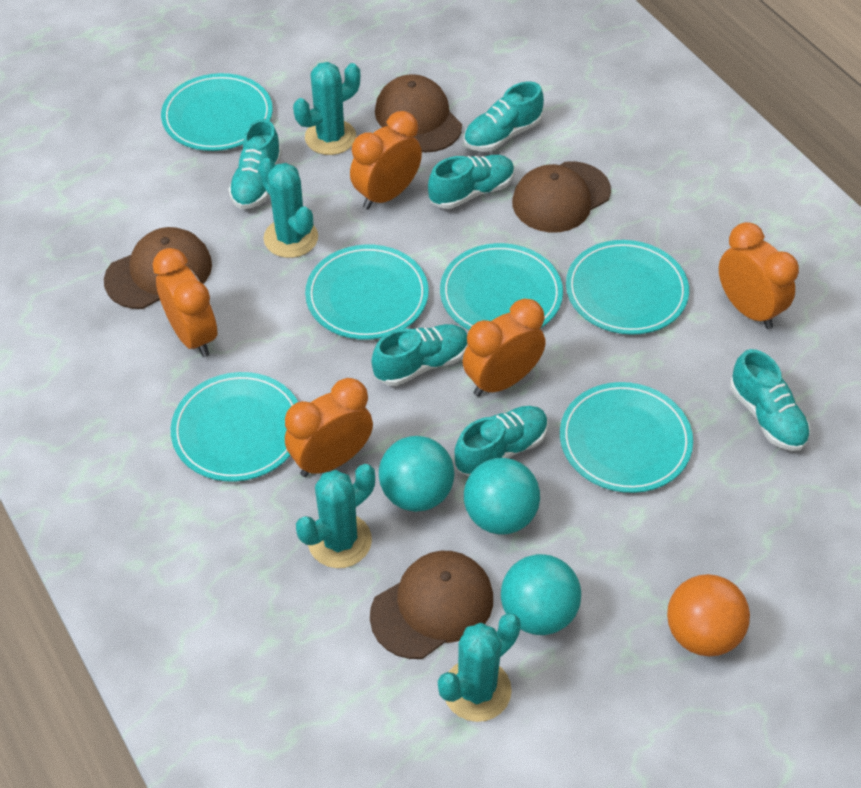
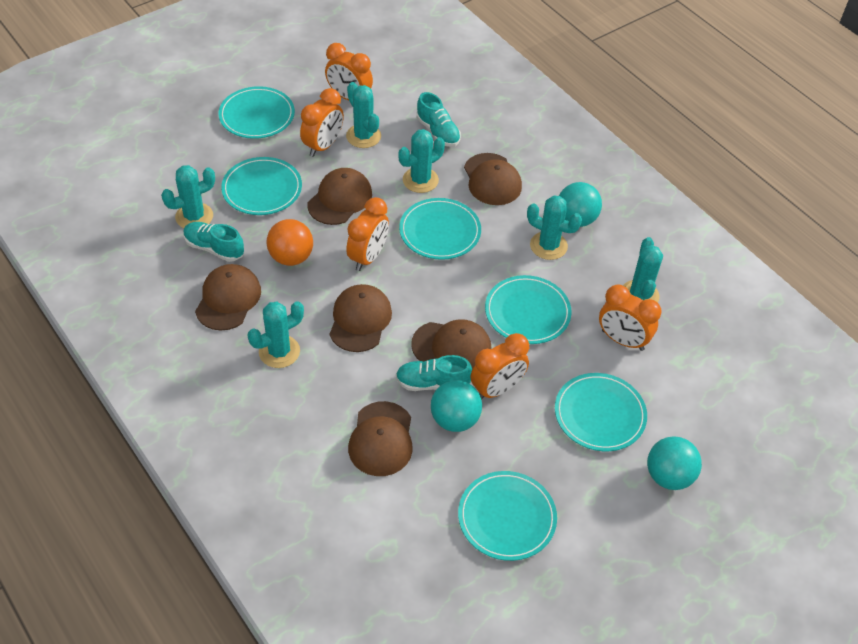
brown cap: [104,227,212,309] [370,551,493,659] [375,74,462,153] [512,161,611,232] = 4 -> [195,264,261,331] [308,168,372,225] [330,284,392,352] [348,401,413,476] [411,319,491,370] [464,153,522,205] = 6
turquoise cactus: [259,158,318,258] [293,62,360,155] [296,464,375,568] [438,613,521,722] = 4 -> [161,165,215,228] [247,301,304,368] [346,82,381,148] [399,129,445,193] [527,195,582,260] [623,237,663,303] = 6
turquoise shoe: [228,119,282,209] [372,324,468,386] [428,155,515,209] [455,406,548,476] [464,81,544,152] [730,349,810,451] = 6 -> [183,222,244,262] [396,355,472,391] [416,92,461,147] = 3

